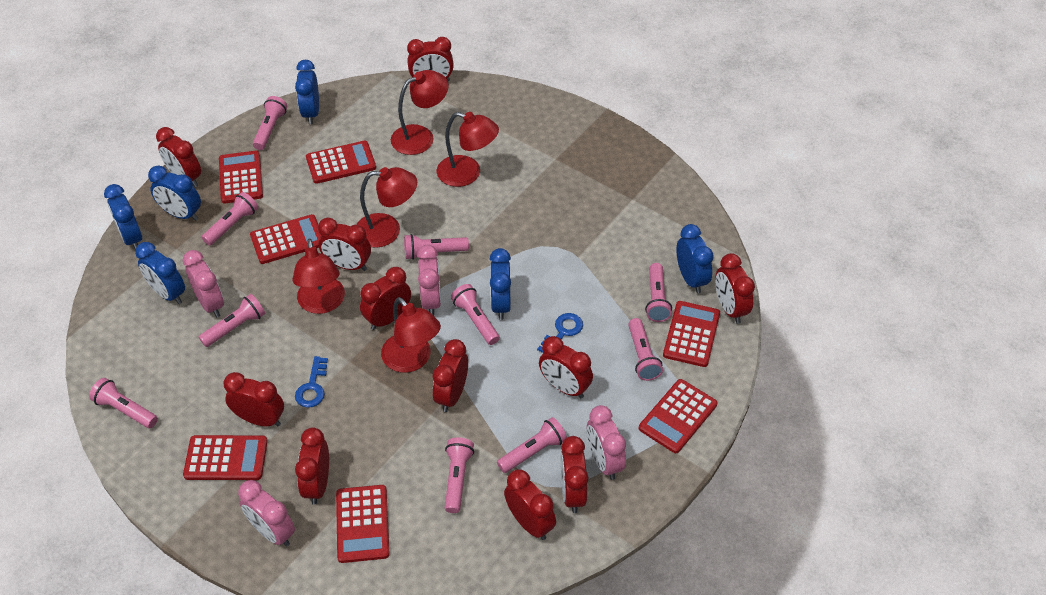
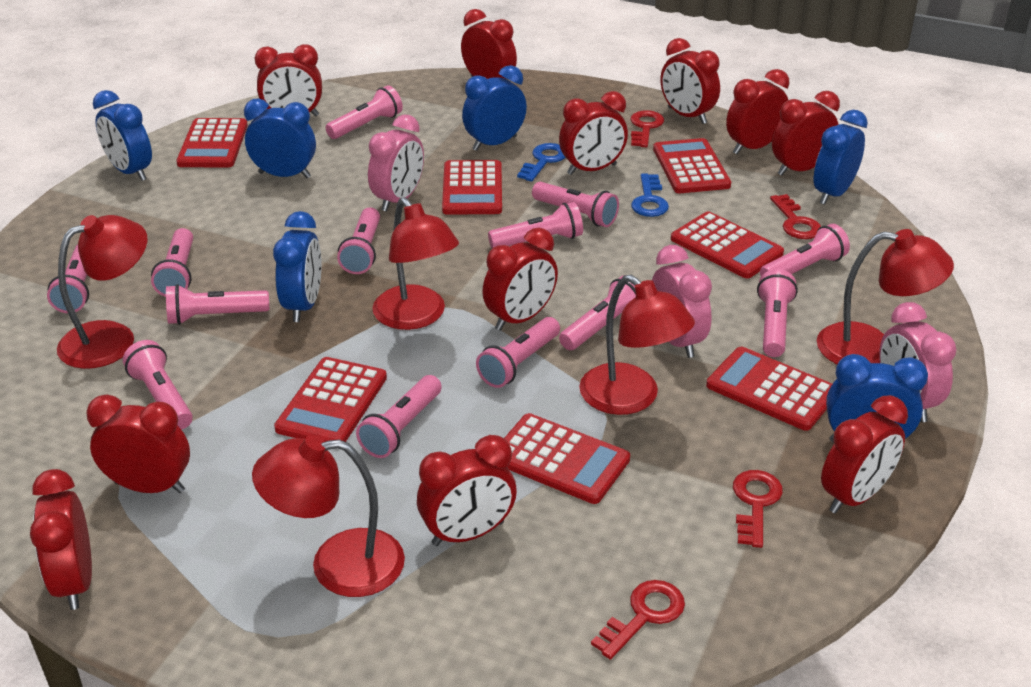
pink clock: [183,250,224,317] [238,480,295,547] [417,245,441,316] [587,405,626,480] = 4 -> [368,115,424,212] [652,245,712,358] [879,302,957,422] = 3
pink flashlight: [89,378,158,428] [199,294,265,347] [202,192,258,246] [253,96,287,150] [404,234,469,260] [445,437,474,513] [451,284,500,345] [497,417,567,473] [628,318,663,381] [645,263,672,322] = 10 -> [47,244,89,313] [123,340,193,430] [151,228,193,297] [166,284,269,325] [326,85,403,139] [337,208,380,274] [356,375,442,458] [476,317,560,388] [488,202,583,248] [532,182,619,227] [559,275,636,350] [757,269,798,357] [760,224,850,276] = 13
red key: none = 0 -> [591,580,685,660] [630,110,664,147] [733,470,783,548] [770,194,821,239] = 4

